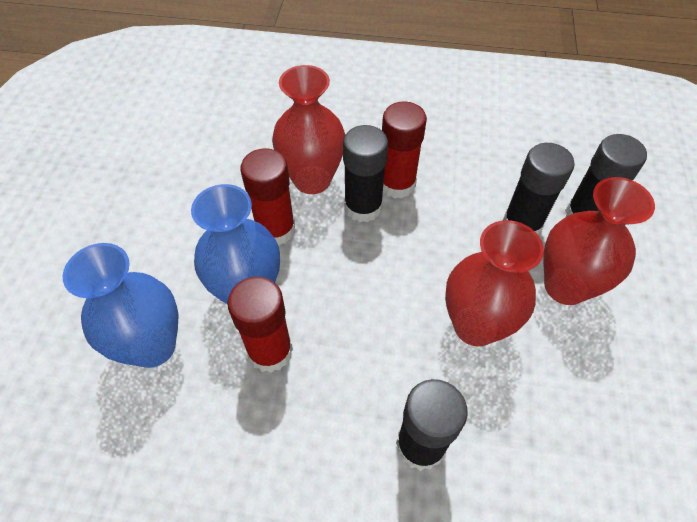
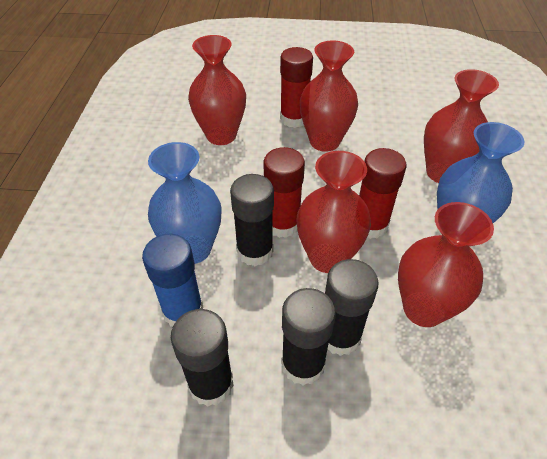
blue glue stick: none = 0 -> [142,234,203,327] = 1
red vase: [272,65,345,194] [445,220,544,346] [543,177,655,305] = 3 -> [188,35,246,145] [297,151,371,273] [300,41,358,152] [398,202,494,327] [424,69,499,183] = 5

